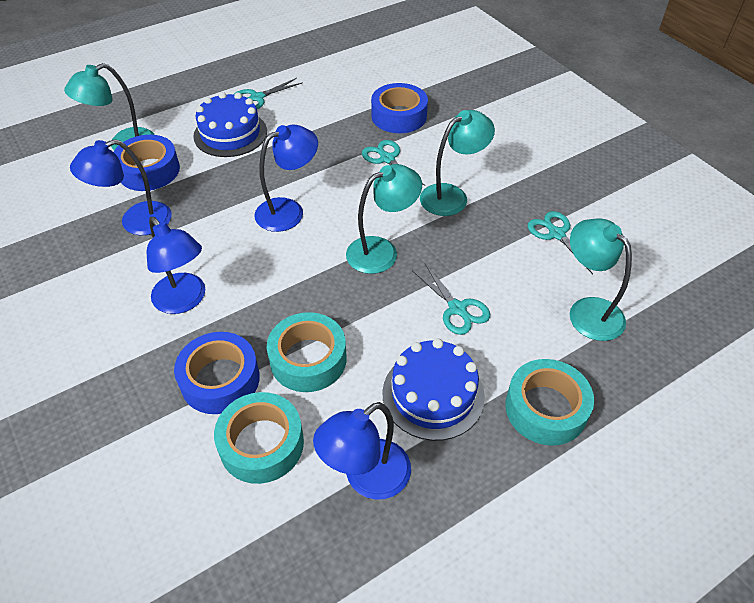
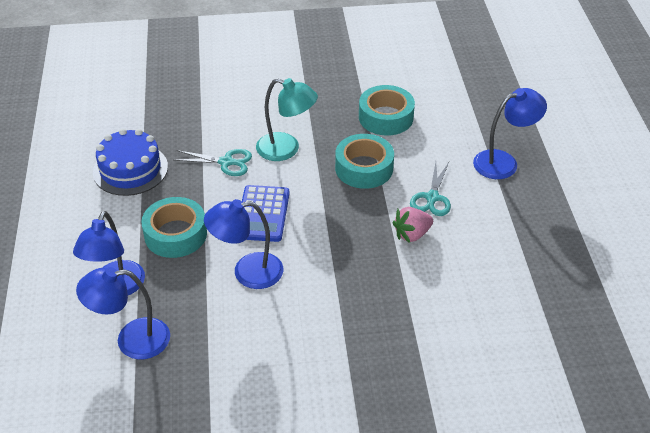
blue cake: [193,92,267,157] [383,339,485,441] = 2 -> [93,128,168,196] = 1
blue calculator: none = 0 -> [242,185,289,242] = 1
blue tape: [114,135,180,191] [174,332,260,414] [371,83,428,133] = 3 -> none = 0
pink strawberry: none = 0 -> [393,207,433,243] = 1
turquoise lamp: [64,63,155,150] [346,164,422,274] [420,110,495,216] [570,218,632,341] = 4 -> [256,78,318,161] = 1
turquoise scissors: [234,78,302,109] [362,140,425,186] [412,263,490,335] [528,211,593,274] = 4 -> [175,149,252,176] [410,162,451,216] = 2

